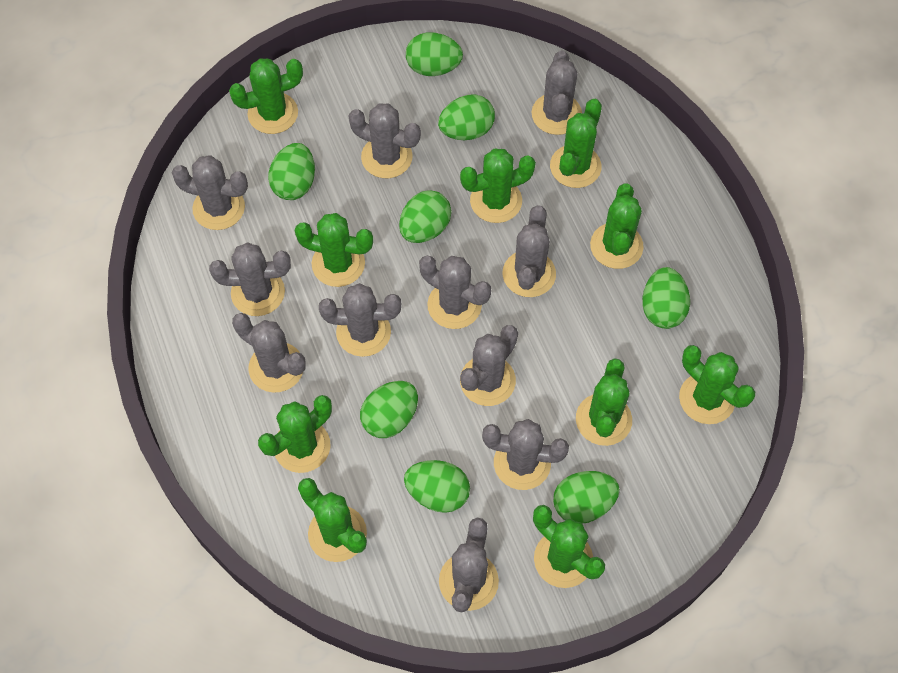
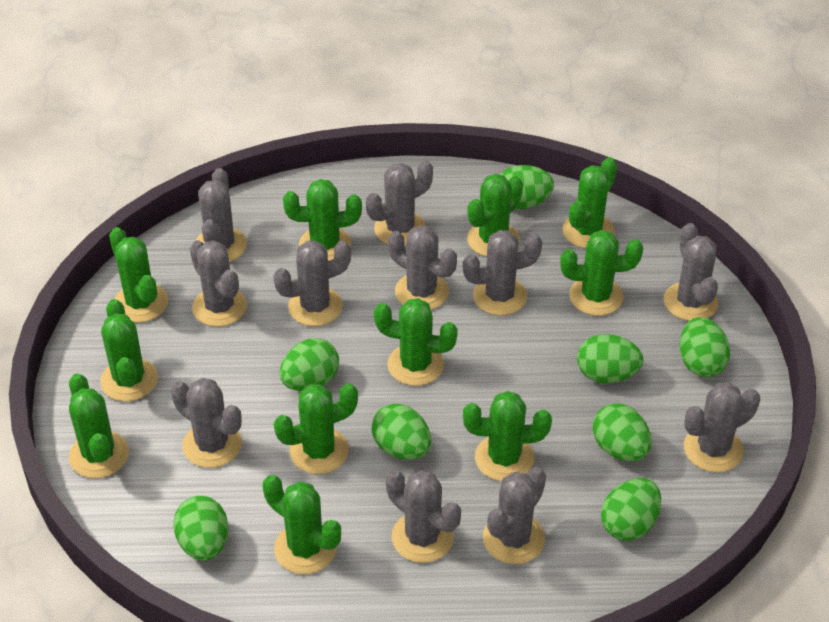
green cactus: [229,58,303,134] [258,395,332,473] [295,213,373,287] [298,478,367,562] [460,149,536,223] [533,505,605,588] [550,99,602,188] [576,358,632,446] [590,183,644,269] [679,345,755,424] = 10 -> [69,373,129,478] [100,299,158,402] [109,227,168,323] [263,475,341,574] [274,383,358,474] [283,179,362,261] [374,298,458,386] [463,391,552,481] [467,174,523,257] [560,230,643,316] [562,157,617,248] = 11

